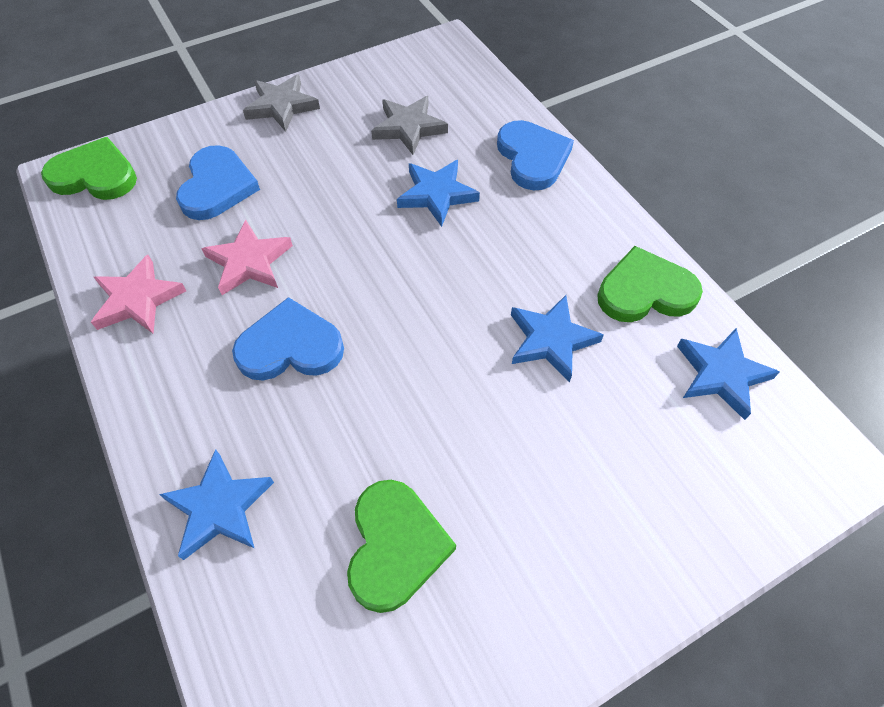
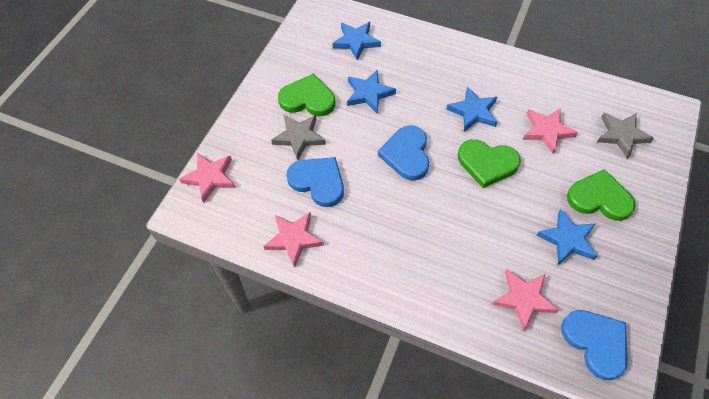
pink star: [91,255,186,334] [201,220,293,295] = 2 -> [179,153,236,203] [263,212,324,267] [492,269,558,330] [523,108,578,154] = 4

